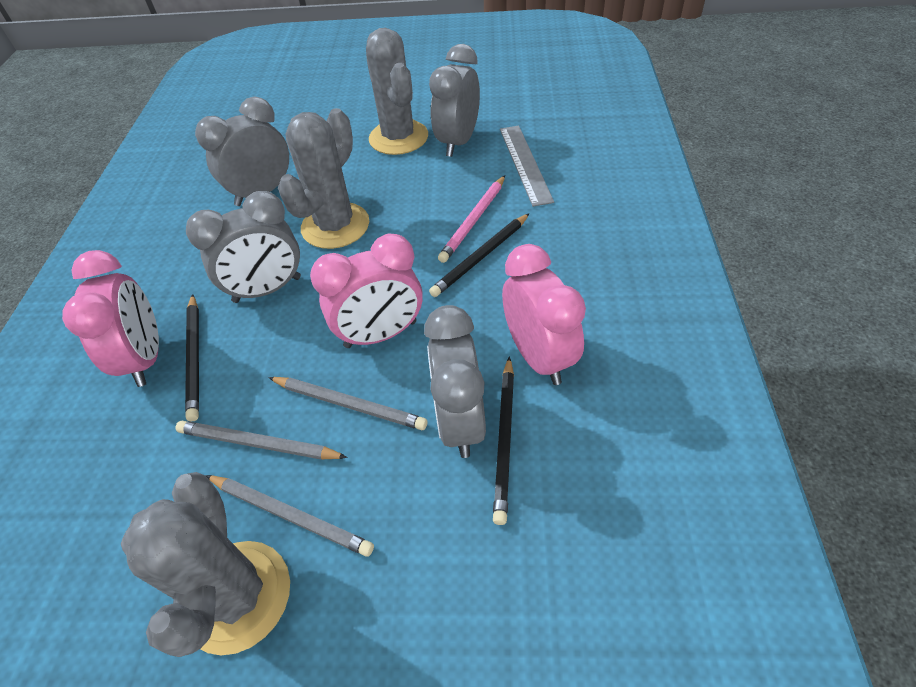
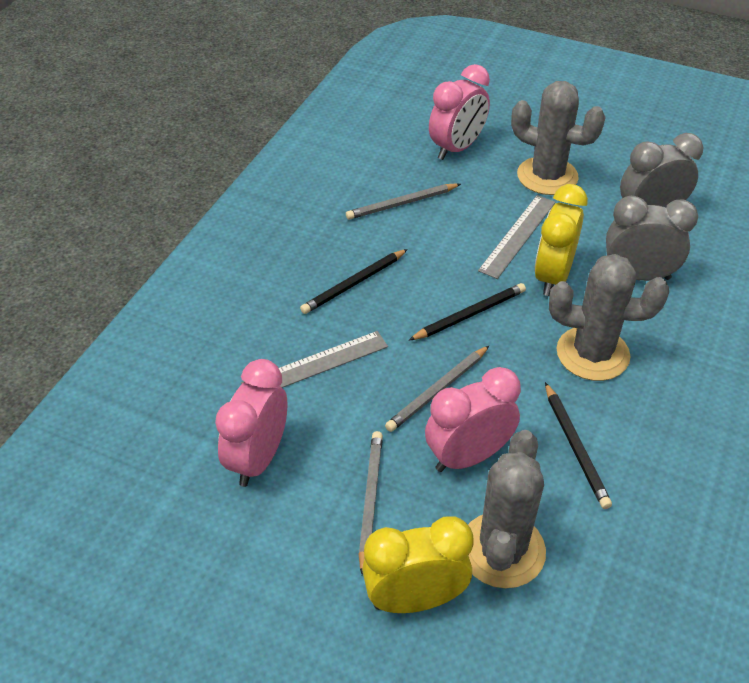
grey clock: [186,191,301,303] [195,97,289,206] [424,305,486,458] [429,44,480,157] = 4 -> [606,196,698,281] [620,133,703,208] = 2
grey ruler: [500,125,554,207] = 1 -> [241,331,388,388] [478,195,555,279] = 2
pink pencil: [438,175,505,263] = 1 -> none = 0
yellow clock: none = 0 -> [362,516,474,613] [534,184,588,296] = 2

